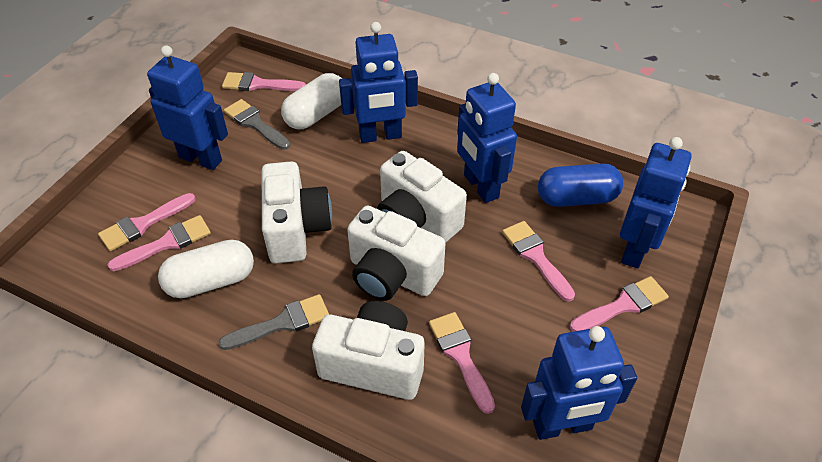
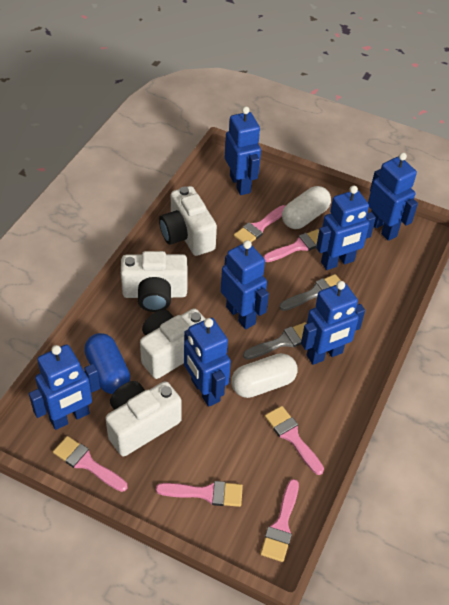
blue robot: [147,45,228,170] [339,22,418,143] [457,73,517,203] [521,326,637,440] [620,137,692,268] = 5 -> [29,344,100,430] [184,318,231,407] [221,240,269,329] [225,106,261,195] [301,281,365,365] [316,185,376,270] [368,152,418,241] = 7

